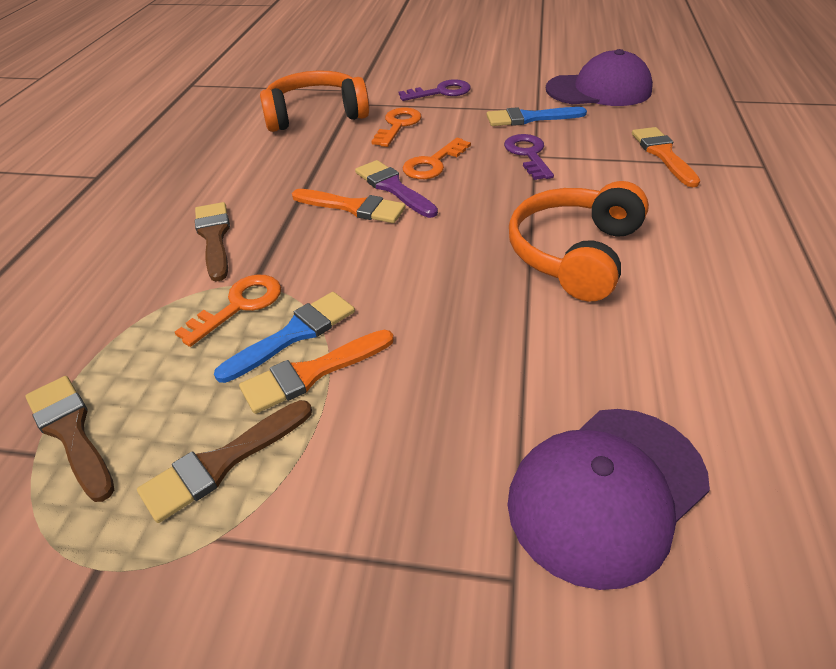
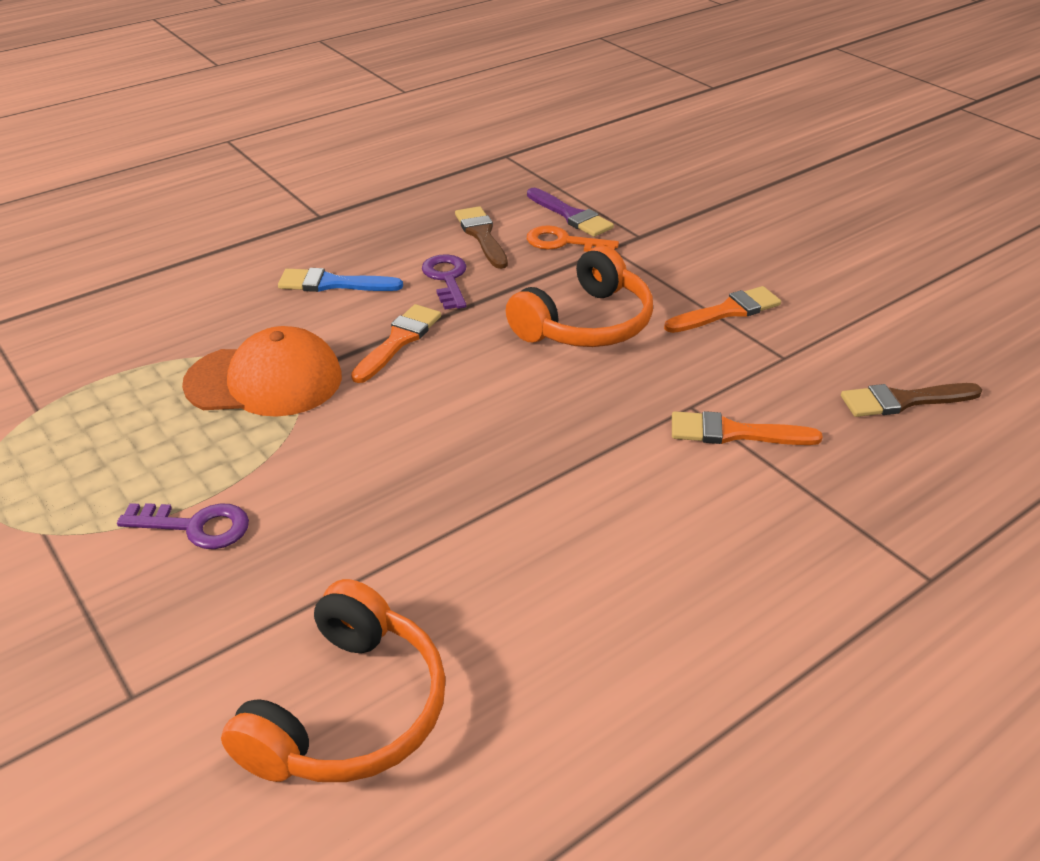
blue brush: [214,292,355,383] [486,107,587,126] = 2 -> [278,268,403,292] = 1
brown brush: [25,376,114,502] [137,400,312,523] [195,202,230,282] = 3 -> [455,206,508,269] [841,383,982,417] = 2
orange cap: none = 0 -> [182,326,342,417] = 1
orange key: [175,275,281,347] [371,108,421,147] [403,138,471,179] = 3 -> [527,226,619,252] = 1
purple cap: [508,409,710,590] [546,49,653,106] = 2 -> none = 0

